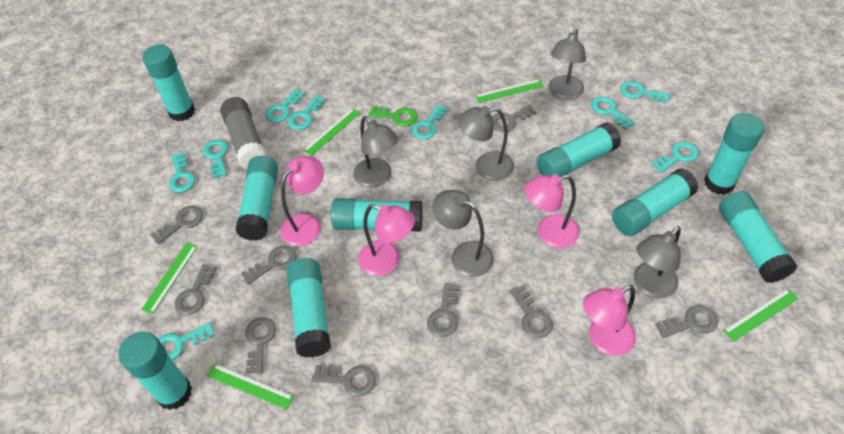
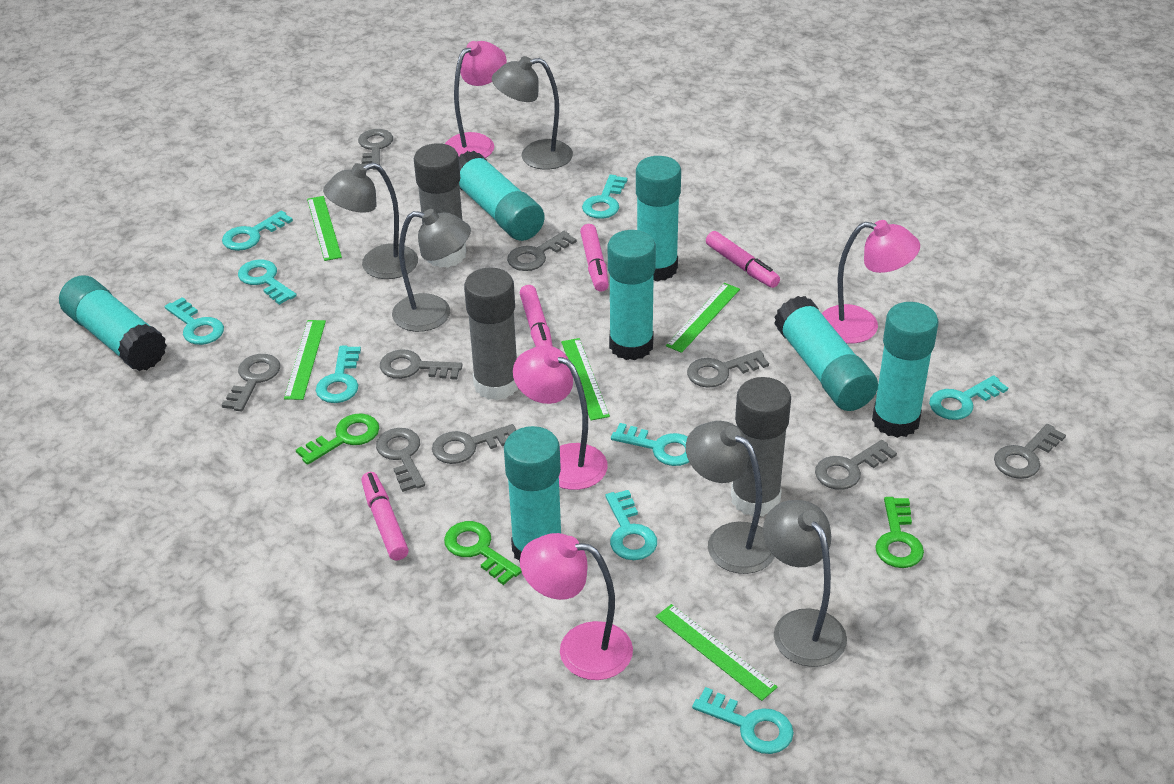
green key: [369,106,417,126] = 1 -> [296,413,379,465] [444,521,522,585] [875,497,924,568] = 3
grey glue stick: [220,97,266,169] = 1 -> [414,143,466,268] [464,267,518,400] [731,377,791,517] = 3
pink marker: none = 0 -> [361,472,409,561] [520,285,553,347] [580,224,609,292] [706,231,780,288] = 4
turquoise glue stick: [118,332,192,410] [142,45,195,122] [235,156,278,241] [287,258,331,358] [331,198,422,231] [537,122,621,176] [612,168,698,236] [704,113,764,195] [719,191,797,283] = 9 -> [59,276,167,371] [459,151,545,241] [504,426,561,562] [608,230,656,360] [636,156,681,282] [774,296,878,411] [872,302,939,438] = 7

